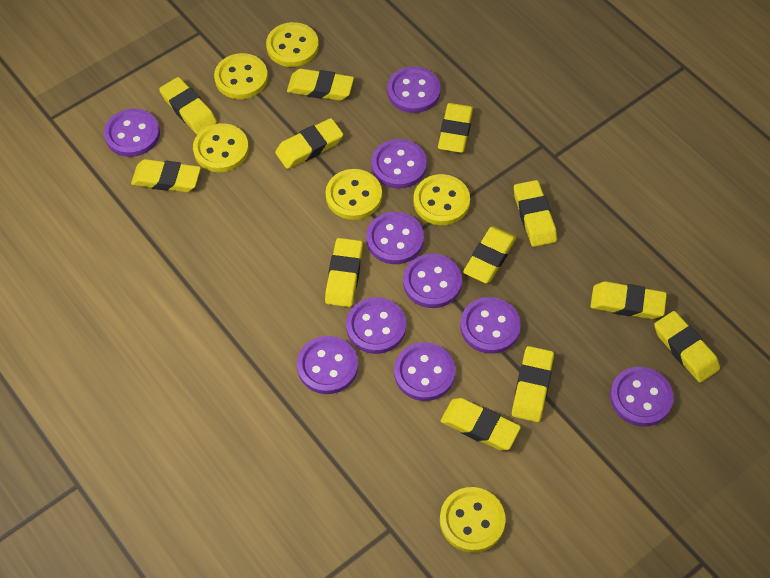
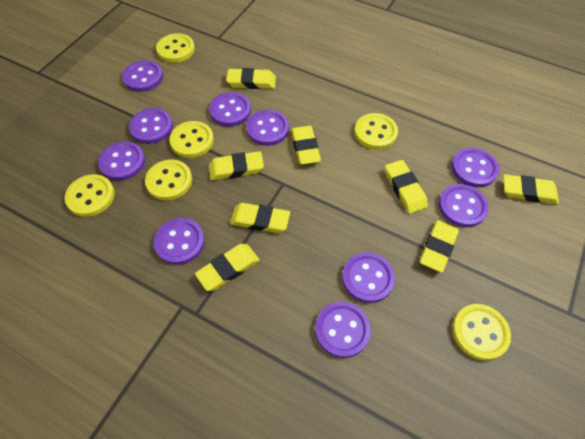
yellow eraser: [131,159,201,192] [159,77,217,135] [275,118,343,169] [287,69,354,101] [325,238,363,307] [438,103,473,153] [441,398,521,450] [463,226,516,284] [512,346,554,422] [514,180,557,247] [590,282,667,319] [654,311,720,383] = 12 -> [195,244,259,291] [209,151,264,180] [226,68,276,89] [230,203,290,233] [291,126,321,165] [385,160,428,214] [420,220,459,273] [503,174,559,204] = 8

